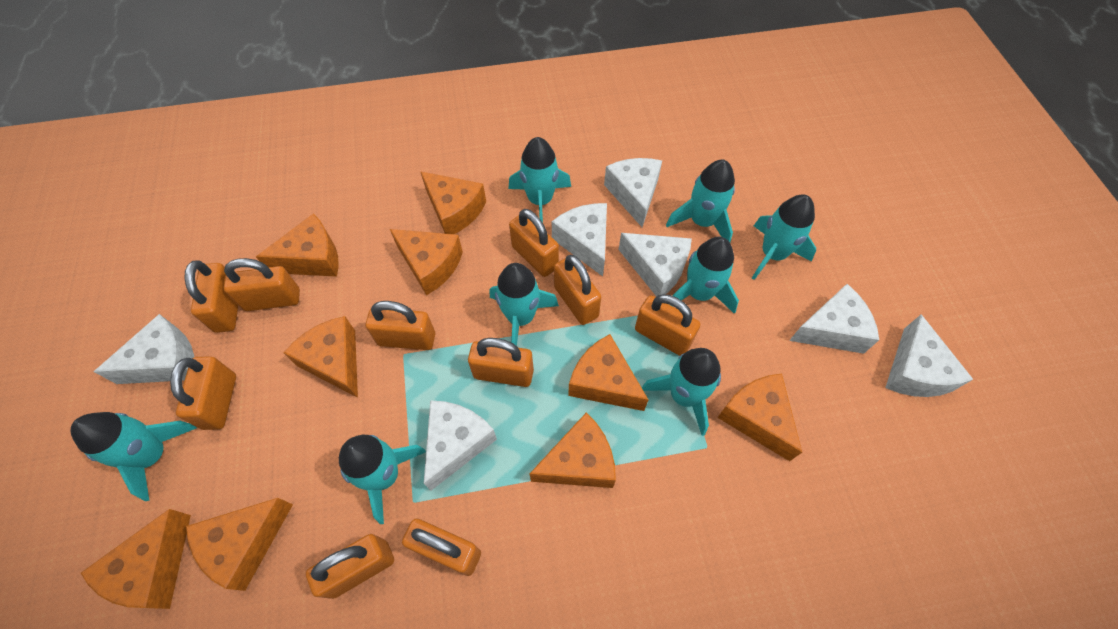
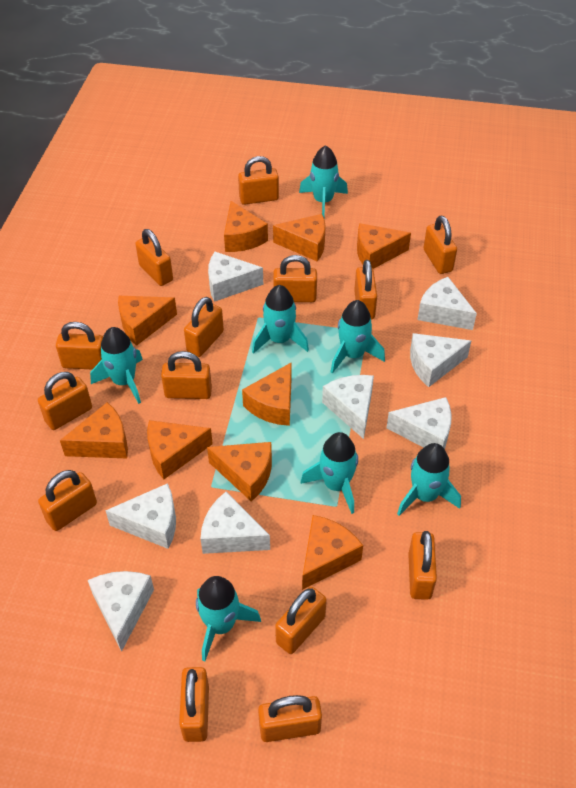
orange padlock: [170,356,236,430] [184,260,238,333] [224,258,300,311] [306,534,394,599] [366,301,435,350] [402,519,481,576] [468,338,534,387] [509,209,559,277] [554,255,601,325] [635,294,701,356] = 10 -> [38,372,92,430] [38,470,97,531] [56,322,103,369] [135,229,173,286] [161,351,212,399] [179,667,209,742] [184,297,224,357] [238,156,279,205] [258,695,322,742] [273,255,317,302] [275,587,327,654] [354,260,377,320] [408,531,437,600] [423,216,457,274] = 14
turquoise rocket: [70,412,197,501] [339,435,426,524] [490,263,559,346] [508,137,571,223] [641,348,721,436] [666,160,735,242] [671,237,739,314] [752,194,816,280] = 8 -> [90,327,143,404] [196,576,261,661] [252,285,309,354] [299,145,348,217] [300,432,358,514] [331,300,385,374] [397,443,461,516] = 7
white cheese: [94,314,194,384] [424,400,497,491] [552,203,607,276] [604,158,662,227] [619,233,692,296] [789,284,879,354] [885,314,973,397] = 7 -> [88,571,154,652] [105,483,176,549] [201,492,270,554] [208,252,263,302] [322,375,374,439] [387,397,452,449] [410,333,471,387] [417,277,477,330] = 8

